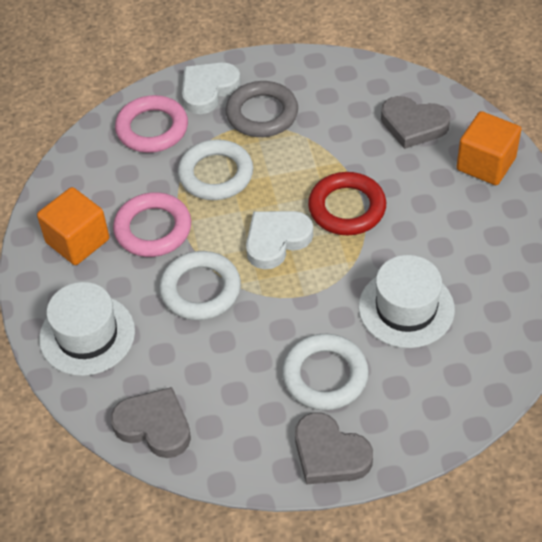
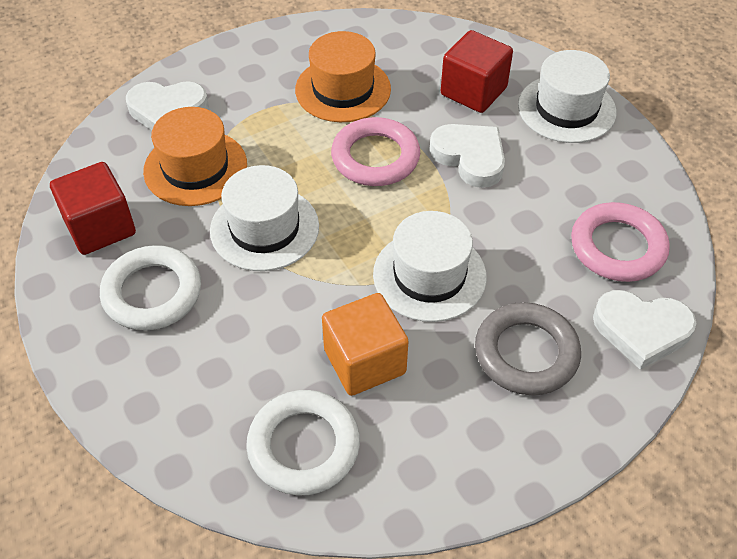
grey heart: [111,387,191,458] [295,412,373,485] [381,96,450,149] = 3 -> none = 0
orange cube: [37,187,109,265] [456,111,522,185] = 2 -> [322,293,409,396] = 1
orange hat: none = 0 -> [143,107,247,206] [295,31,391,122] = 2
red cube: none = 0 -> [50,162,136,255] [441,30,513,113] = 2
red ring: [308,172,386,235] = 1 -> none = 0
white hat: [39,282,135,376] [359,255,455,348] = 2 -> [210,165,319,271] [373,211,487,322] [518,50,617,143] = 3
white heart: [182,63,241,114] [246,211,313,269] = 2 -> [126,81,209,130] [429,124,505,188] [593,290,696,370] = 3
white ring: [159,251,241,320] [178,139,253,200] [282,334,369,410] = 3 -> [100,245,201,330] [246,390,360,496] = 2

